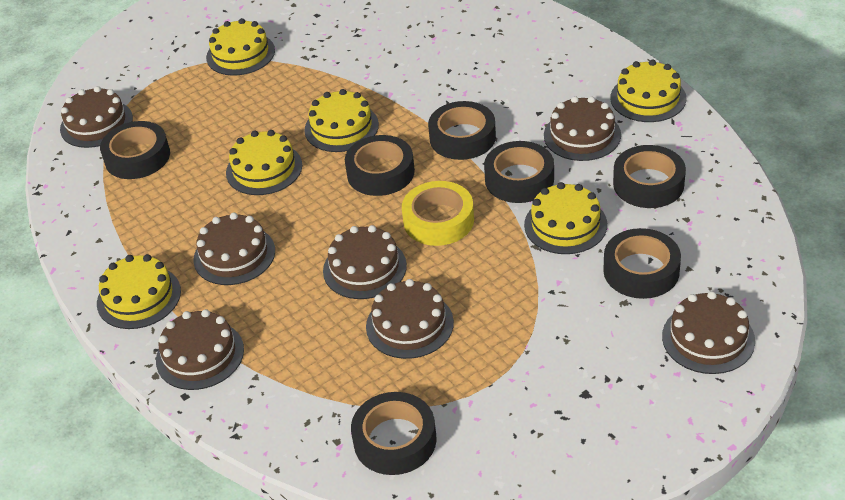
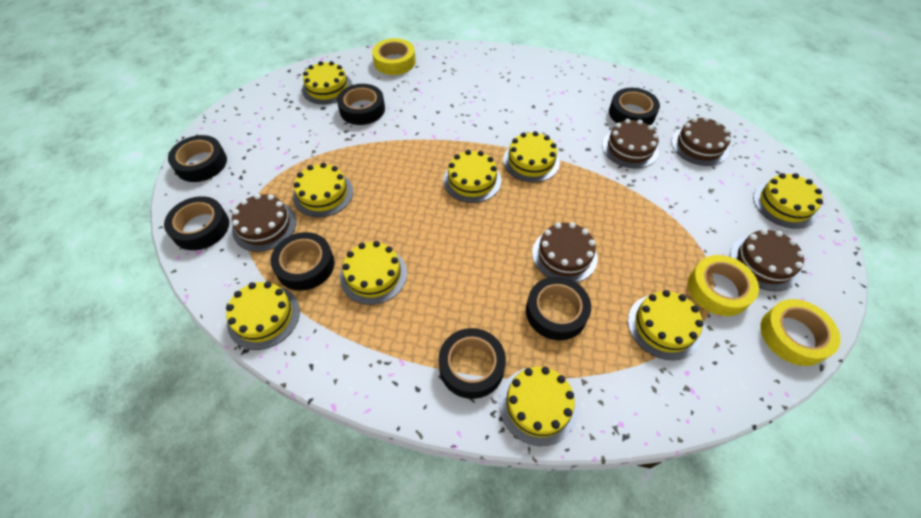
brown cake: [60,86,133,148] [156,309,244,390] [193,212,275,285] [323,225,407,299] [366,279,454,359] [544,96,621,161] [662,291,755,374] = 7 -> [232,194,296,252] [532,222,598,283] [602,119,659,168] [671,116,731,166] [730,229,805,291] = 5
yellow cake: [97,254,181,329] [206,18,275,76] [226,130,302,195] [304,89,379,152] [524,182,607,254] [611,60,686,122] = 6 -> [226,282,300,350] [293,163,353,218] [302,61,352,104] [340,241,407,305] [443,150,501,203] [499,367,578,446] [503,131,560,182] [628,290,703,360] [753,173,823,229] = 9
yellow tape: [402,181,474,246] = 1 -> [372,38,416,75] [688,255,759,316] [760,299,841,366] = 3

